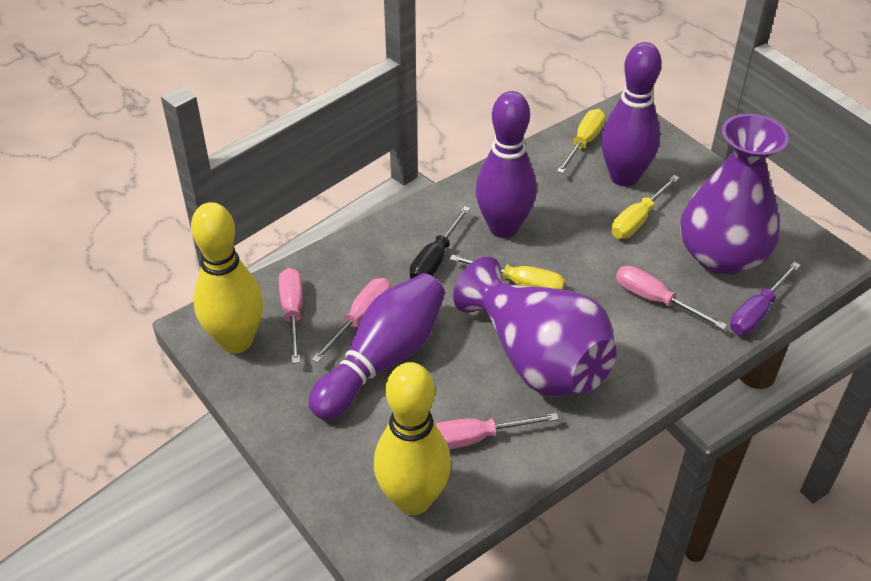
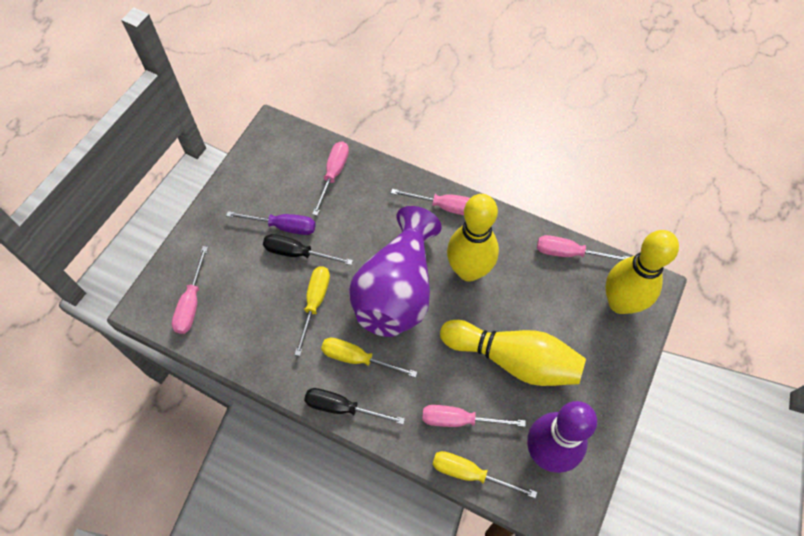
black screwdriver: [410,206,470,279] = 1 -> [263,234,353,265] [304,388,405,425] = 2
pink screwdriver: [279,268,303,364] [312,278,391,363] [435,413,559,449] [616,266,727,330] = 4 -> [172,246,208,334] [312,141,349,216] [391,189,470,215] [422,405,526,427] [537,235,629,260] = 5
purple bowling pin: [309,273,445,420] [476,91,537,238] [601,42,662,186] = 3 -> [527,401,597,473] = 1
purple vase: [453,257,617,397] [680,114,789,275] = 2 -> [349,206,442,337] = 1
yellow bowling pin: [191,202,263,354] [374,362,451,515] = 2 -> [440,320,586,386] [447,194,499,282] [605,230,679,314] = 3

